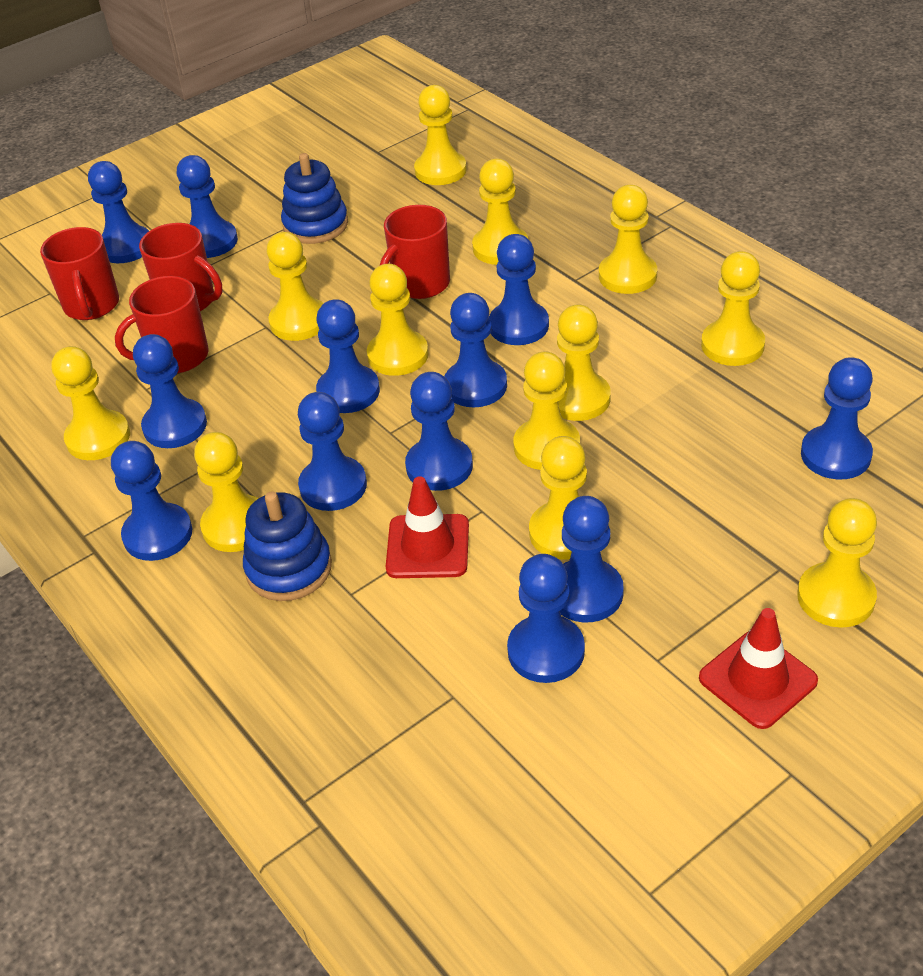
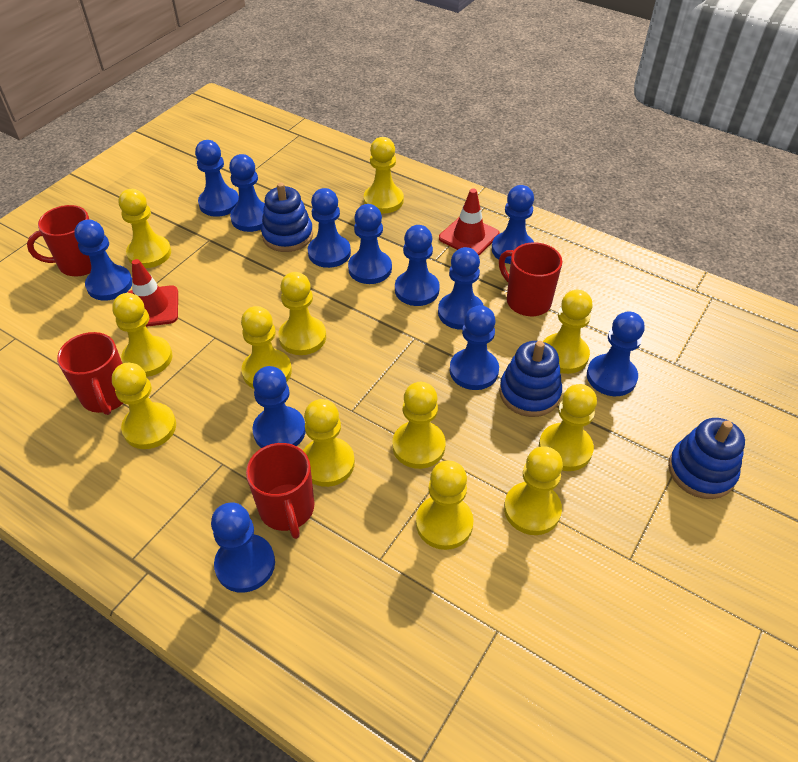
blue stacking toy: [243,491,332,601] [281,153,348,244] = 2 -> [261,183,313,252] [499,341,562,417] [668,418,745,499] = 3

